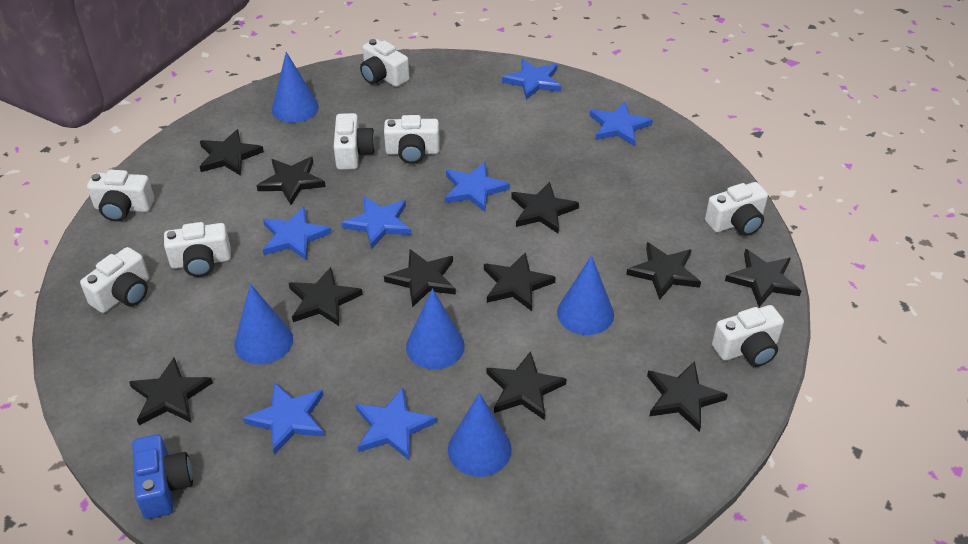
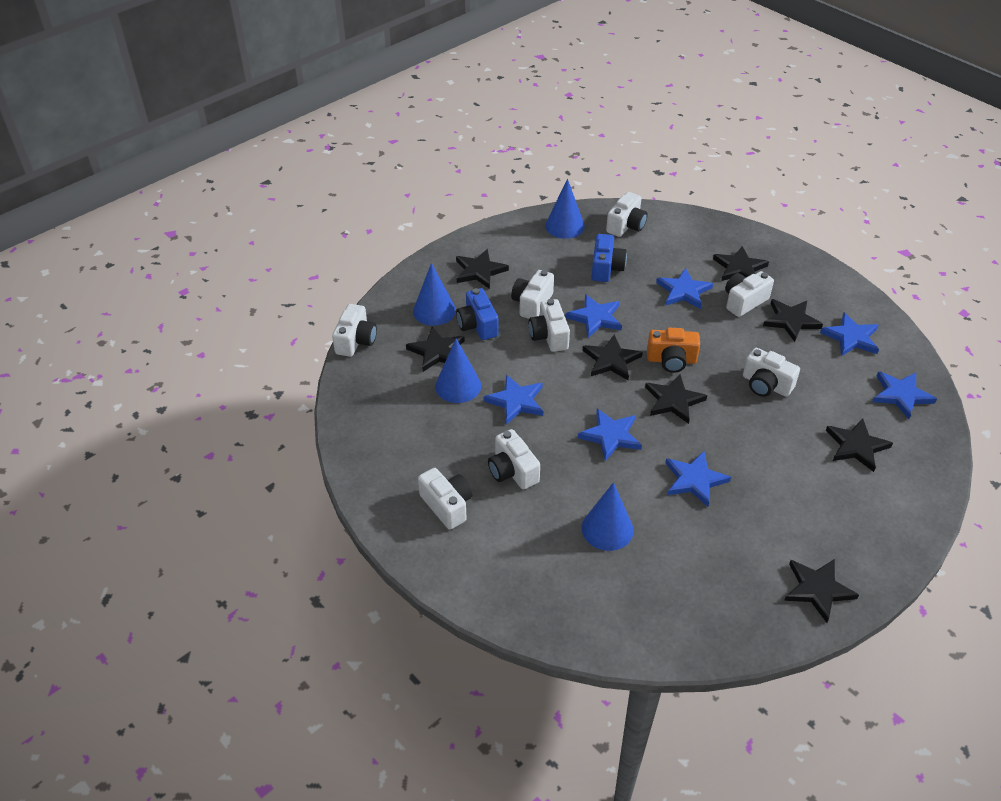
black star: [129,358,213,425] [199,129,264,176] [257,157,326,205] [289,267,363,326] [384,249,456,308] [484,252,556,311] [487,351,567,420] [511,182,579,233] [626,242,701,300] [647,361,728,432] [725,249,802,307] = 11 -> [406,327,465,372] [456,249,509,289] [583,334,643,380] [645,374,707,424] [713,246,769,281] [763,299,823,342] [784,559,859,623] [826,418,893,472] = 8
blue camera: [132,434,193,519] = 1 -> [456,288,499,340] [591,234,627,282] = 2
blue cone: [234,284,293,365] [272,52,319,123] [406,289,465,369] [448,393,512,477] [557,255,614,335] = 5 -> [413,263,456,326] [435,338,481,403] [545,179,585,239] [581,482,634,551] = 4
orange camera: none = 0 -> [647,328,700,373] = 1

